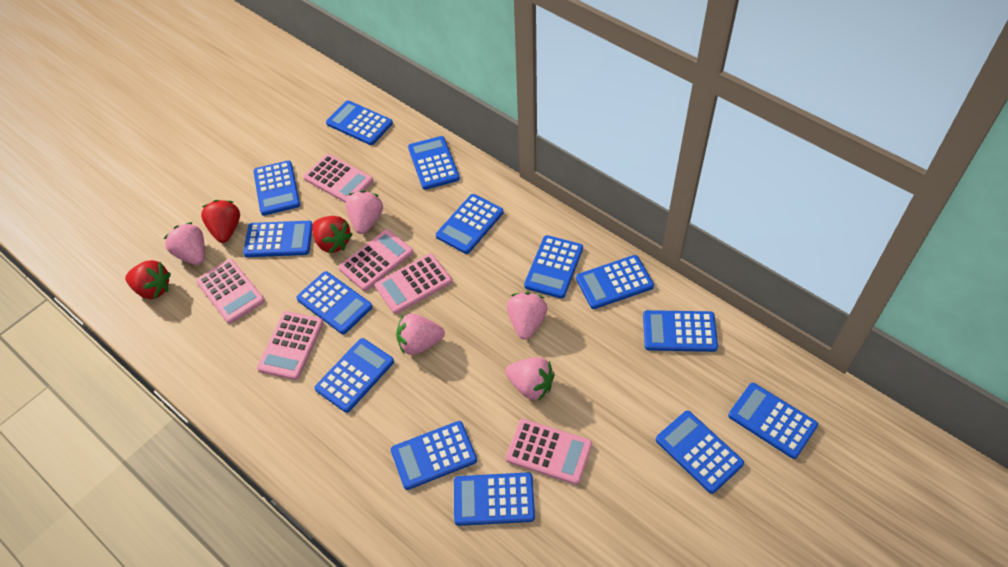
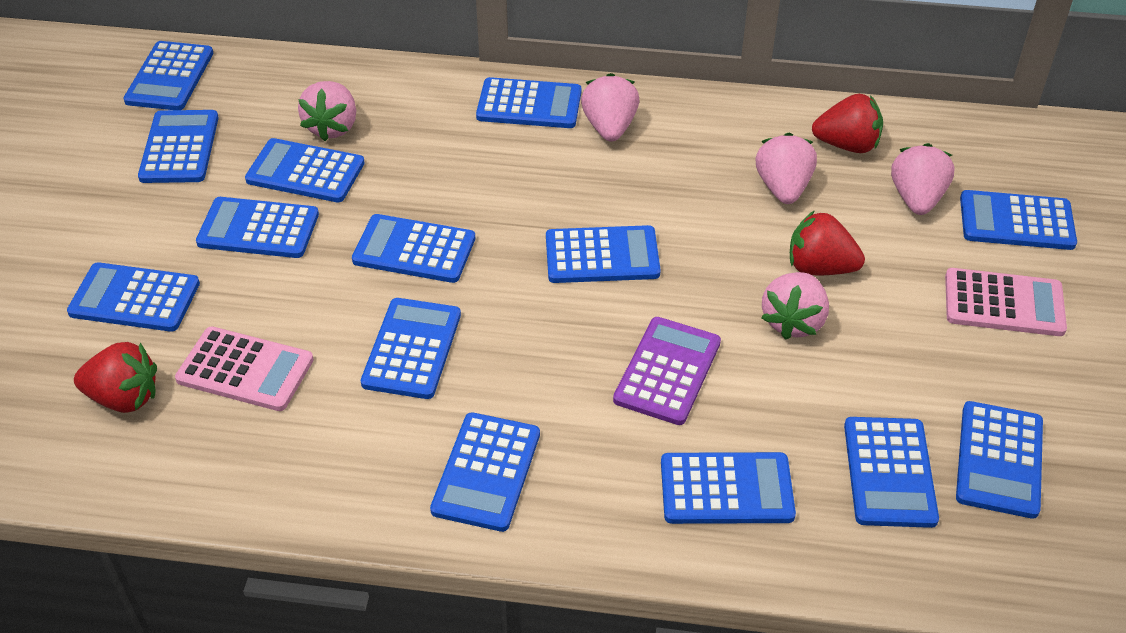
pink calculator: [196,259,265,324] [257,311,323,380] [303,154,373,203] [339,229,413,291] [375,254,452,314] [506,419,592,485] = 6 -> [175,326,314,411] [945,268,1067,336] = 2
purple calculator: none = 0 -> [613,317,721,425] = 1

